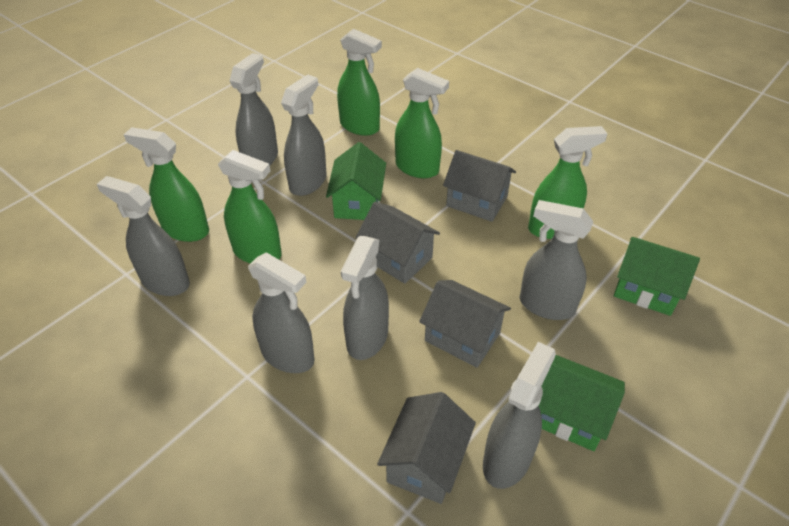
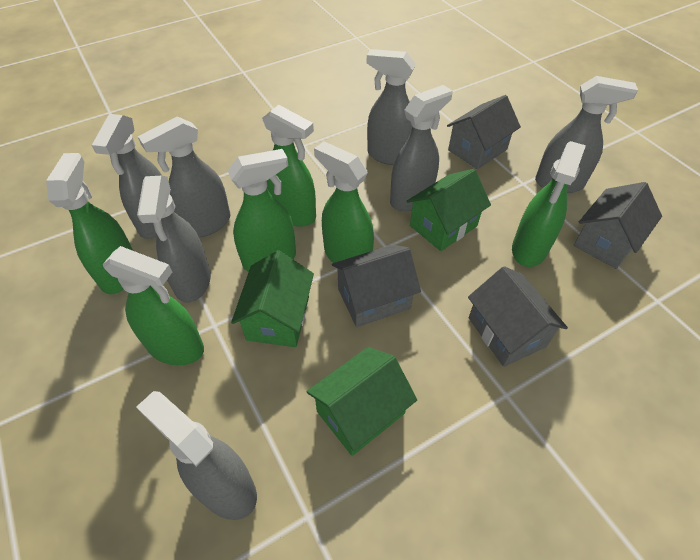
green spray bottle: [124,127,209,242] [218,150,282,264] [337,29,382,136] [395,68,449,178] [528,126,607,239] = 5 -> [46,153,133,294] [103,246,204,365] [228,149,296,272] [262,105,316,227] [314,141,374,263] [512,141,586,267] = 6

